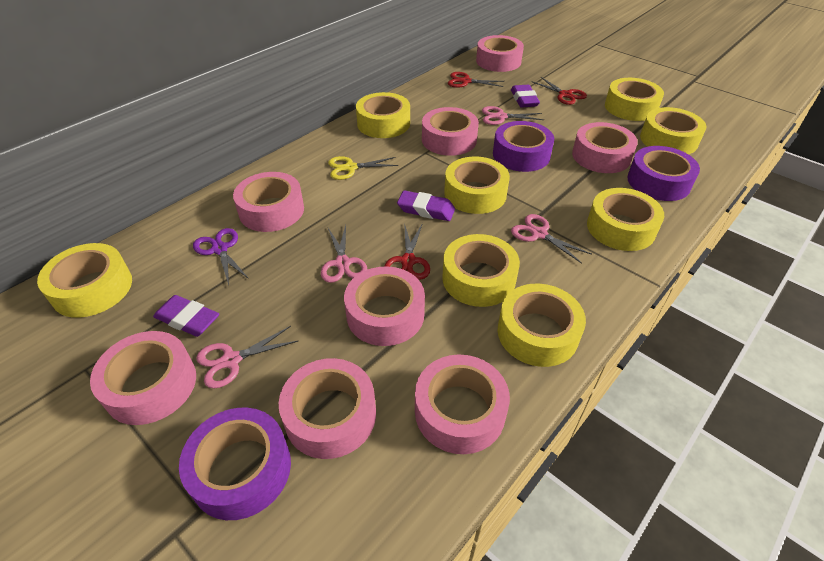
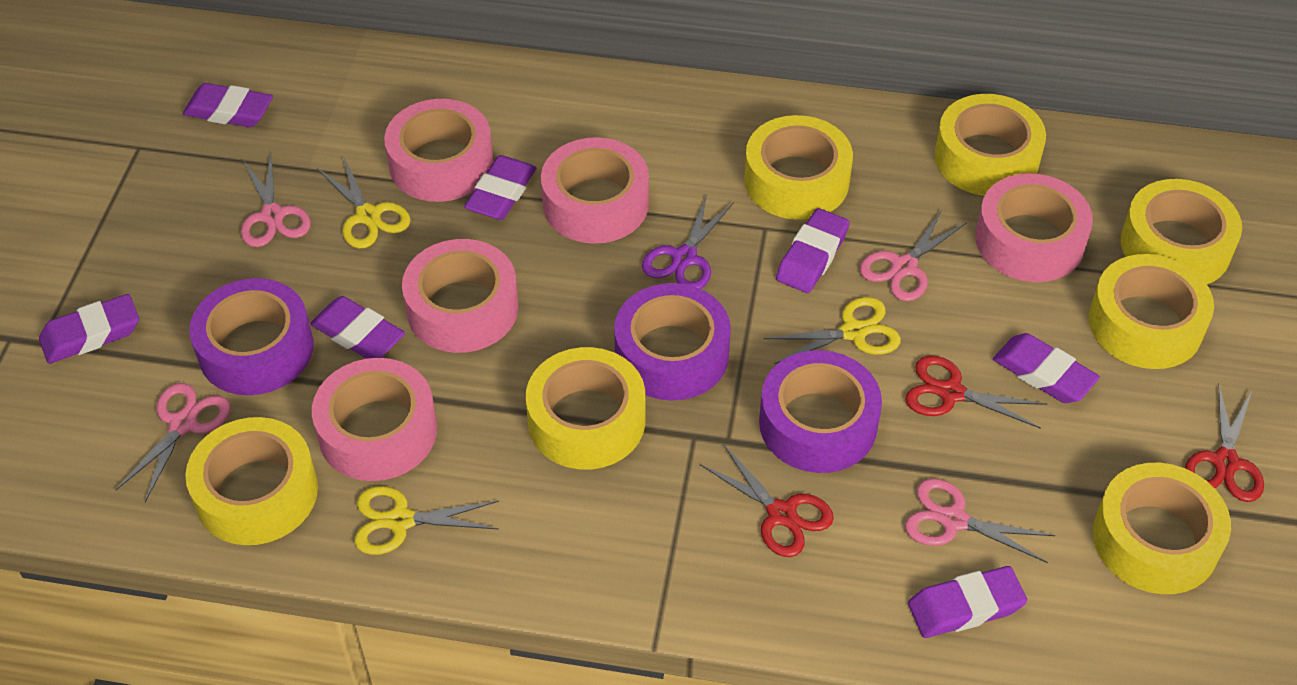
pink tape: [90,331,196,425] [233,172,304,232] [279,358,376,459] [344,266,425,346] [415,355,510,454] [422,107,479,156] [476,35,524,72] [572,122,638,173] = 8 -> [312,358,437,481] [384,99,494,202] [402,239,519,353] [541,137,649,244] [975,173,1093,282] = 5
purple eraser: [153,295,219,337] [397,190,455,221] [511,85,540,108] = 3 -> [39,294,139,364] [183,83,273,127] [310,296,405,359] [464,155,536,220] [776,208,850,293] [908,566,1027,638] [993,333,1100,403] = 7
yellow scissors: [328,156,398,180] = 1 -> [317,156,411,248] [355,486,499,555] [763,297,901,364] = 3
yellow tape: [37,243,132,318] [356,92,410,138] [442,234,520,307] [444,157,510,214] [498,284,586,367] [587,188,664,251] [605,78,664,121] [640,107,706,154] = 8 -> [185,417,318,545] [526,347,645,470] [744,115,853,220] [934,94,1046,196] [1089,254,1214,369] [1093,463,1231,594] [1121,179,1242,284] = 7

